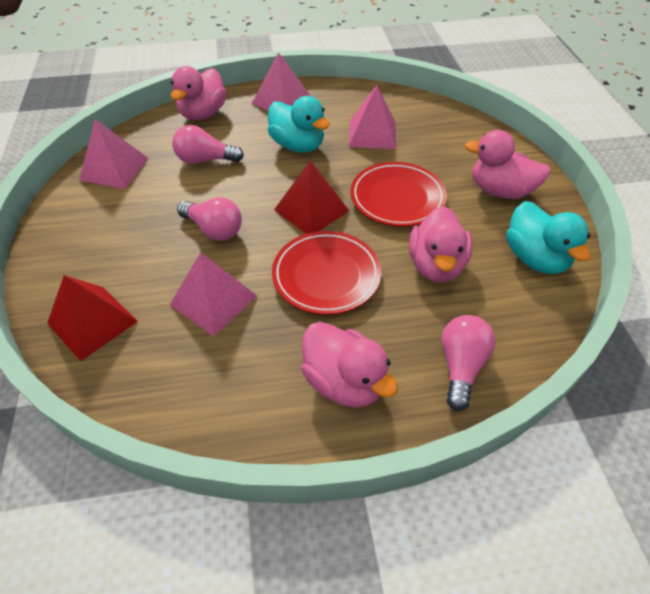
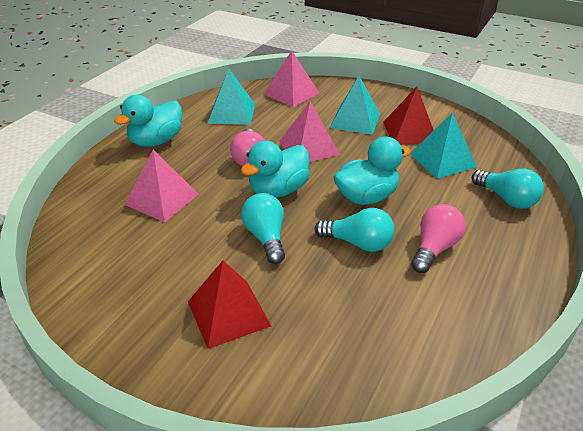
pink duck: [171,66,227,120] [301,322,398,408] [409,206,473,282] [465,130,551,199] = 4 -> none = 0
pink light bulb: [172,125,244,164] [177,197,242,241] [441,315,496,411] = 3 -> [230,129,265,166] [411,204,466,273] = 2
pink pyramid: [79,119,148,189] [170,252,257,336] [252,52,310,110] [348,85,396,149] = 4 -> [125,150,199,222] [264,51,319,107] [279,101,340,162] = 3
red plate: [272,231,381,315] [350,162,447,227] = 2 -> none = 0
turquoise duck: [268,96,330,153] [506,201,591,274] = 2 -> [114,95,182,147] [241,141,310,198] [334,137,411,205] = 3
turquoise light bulb: none = 0 -> [241,193,285,264] [314,208,395,252] [472,168,544,209] = 3
turquoise pyramid: none = 0 -> [208,69,255,125] [330,76,380,135] [410,113,477,179] = 3

